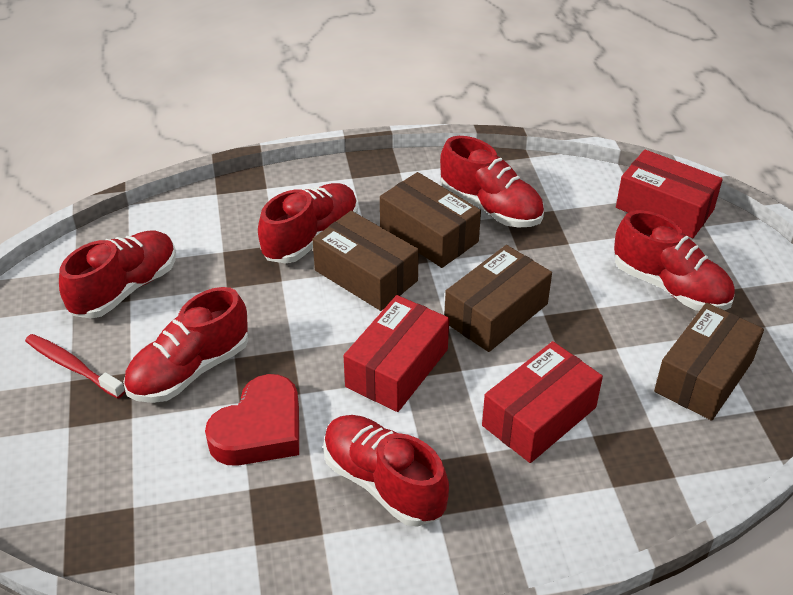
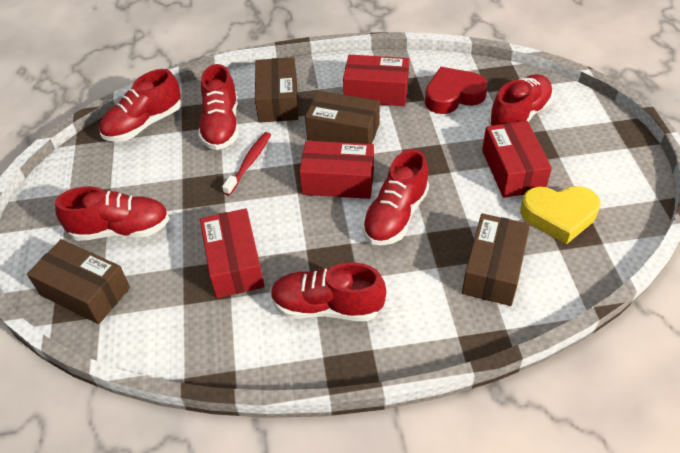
red box: [344,295,449,412] [482,341,603,463] [616,150,723,238] = 3 -> [200,208,264,298] [299,141,374,199] [343,55,409,106] [482,121,552,198] = 4
yellow heart: none = 0 -> [520,186,600,245] = 1

